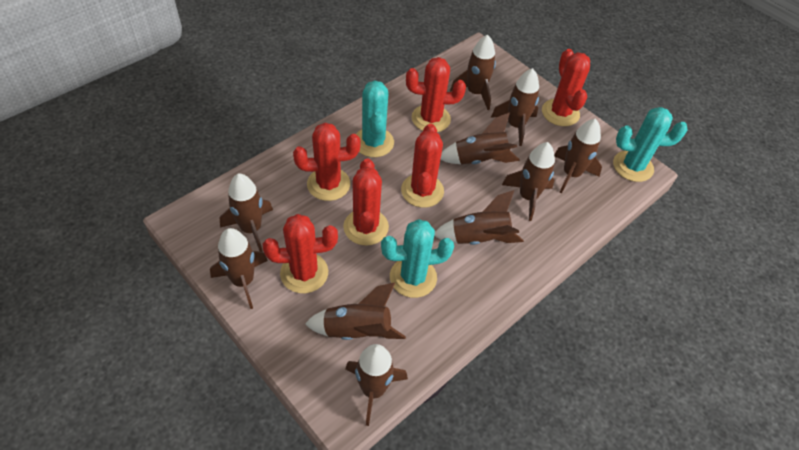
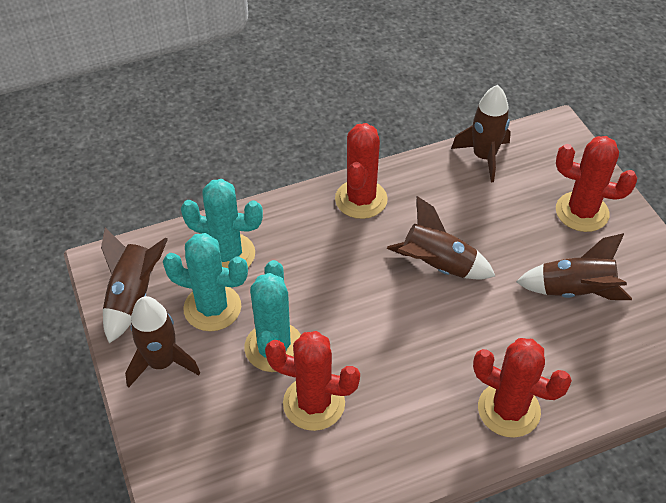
brown rocket: [210,228,268,309] [220,173,273,252] [305,282,406,340] [345,344,408,426] [434,190,524,245] [440,112,520,164] [450,34,496,110] [491,68,539,146] [502,142,555,221] [554,119,602,193] = 10 -> [101,227,168,343] [125,296,200,388] [387,196,495,279] [451,85,511,182] [516,233,632,300] = 5
red cactus: [263,214,338,293] [293,123,361,201] [343,159,389,246] [401,124,444,208] [406,57,466,132] [542,49,590,126] = 6 -> [265,331,360,431] [335,123,388,219] [473,338,572,438] [556,136,637,232] = 4

